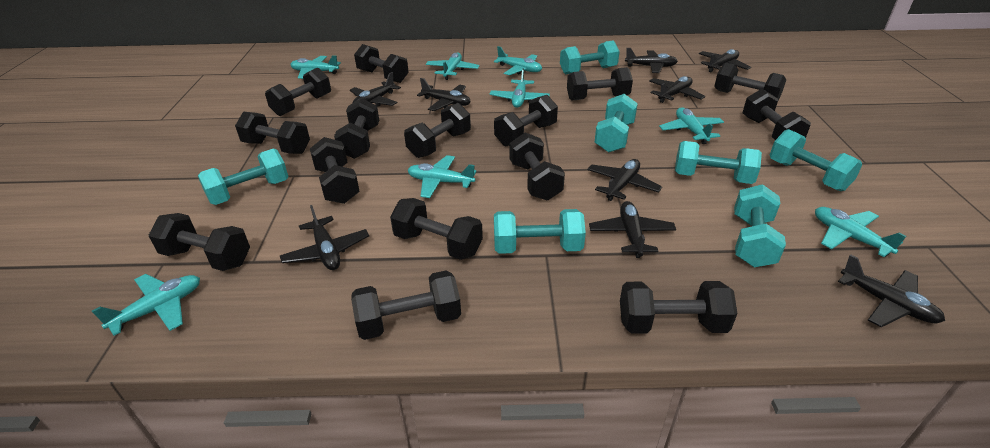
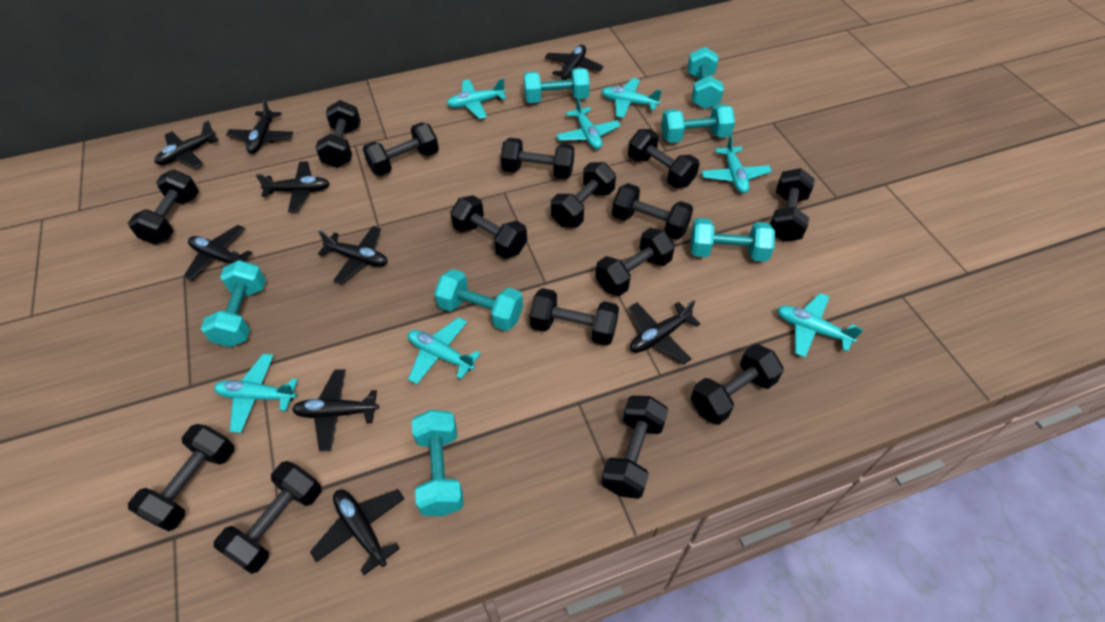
turquoise plane: [92,274,200,336] [290,55,341,79] [408,155,476,198] [426,53,480,80] [490,68,550,108] [494,46,542,75] [659,107,724,144] [815,207,906,257] = 8 -> [214,354,298,433] [408,317,481,384] [447,78,506,119] [556,97,621,149] [601,78,662,118] [701,135,772,193] [777,293,863,358] = 7

